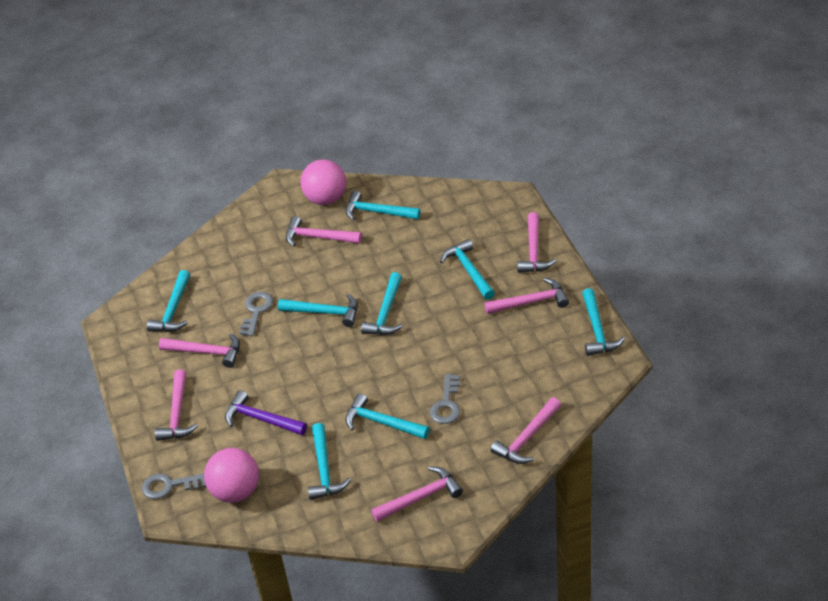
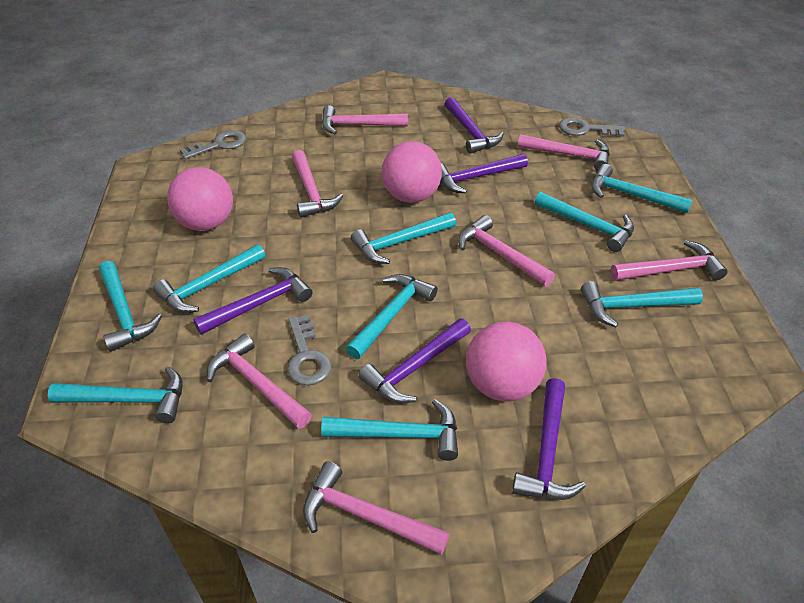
pink ball: [204,448,259,503] [300,159,346,205] = 2 -> [167,167,233,231] [382,141,442,203] [466,322,547,402] = 3
purple hammer: [225,390,307,435] = 1 -> [193,267,313,335] [359,318,471,403] [441,154,528,194] [445,97,504,154] [512,378,586,500] = 5
turquoise hammer: [147,270,190,332] [278,294,358,327] [308,423,351,500] [345,393,429,439] [346,191,421,220] [361,272,403,335] [440,239,495,300] [582,288,625,356] = 8 -> [48,366,183,424] [99,261,162,352] [153,244,265,313] [321,399,458,461] [345,274,438,359] [351,212,456,264] [535,192,634,252] [581,281,703,327] [591,164,692,213] = 9

